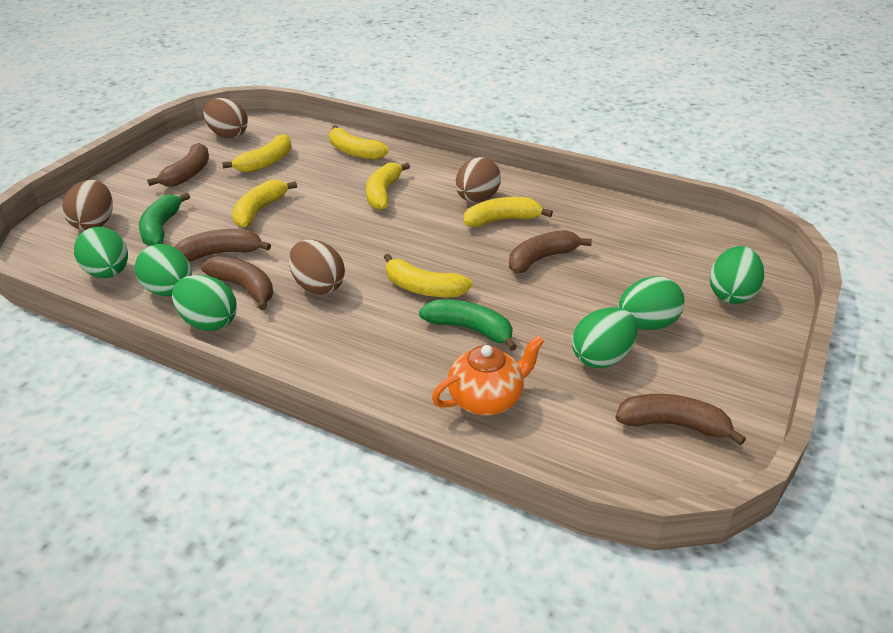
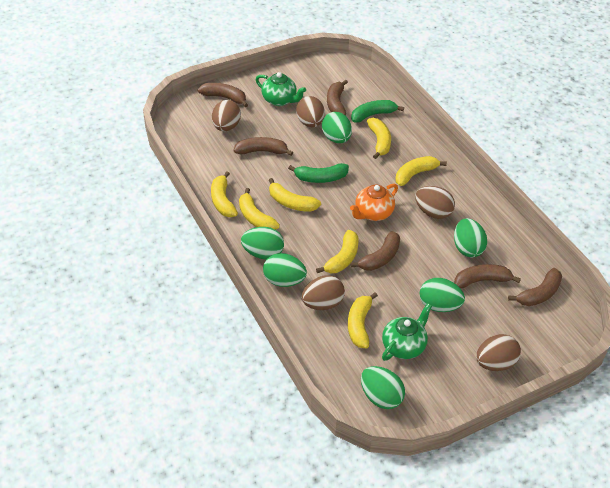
brown banana: [147,143,209,186] [174,229,271,261] [201,256,273,310] [509,230,592,273] [615,394,746,445] = 5 -> [198,83,248,107] [234,137,293,156] [327,80,348,115] [350,231,400,271] [454,264,521,288] [508,268,562,306] = 6
brown egg: [62,180,113,231] [203,98,248,139] [289,240,345,295] [455,157,501,202] = 4 -> [212,100,241,131] [296,96,325,127] [302,275,345,310] [415,186,455,219] [476,334,521,371] = 5
green teapot: none = 0 -> [256,72,306,106] [382,304,432,361] = 2
yellow banana: [222,134,292,173] [232,180,297,228] [329,125,389,160] [366,163,410,210] [384,254,472,297] [464,197,553,227] = 6 -> [211,172,238,217] [239,188,280,230] [269,178,321,212] [316,230,359,273] [348,292,378,348] [367,118,391,159] [395,156,447,186] = 7

